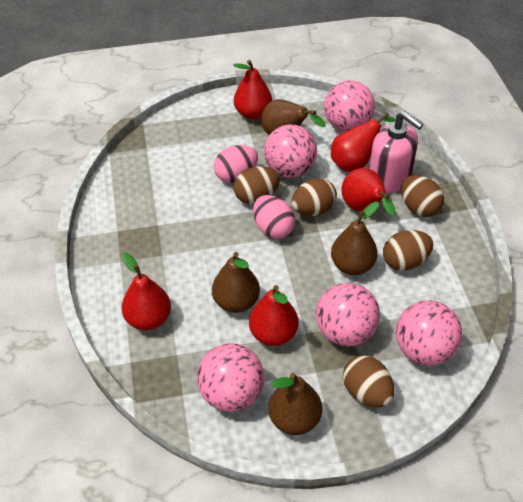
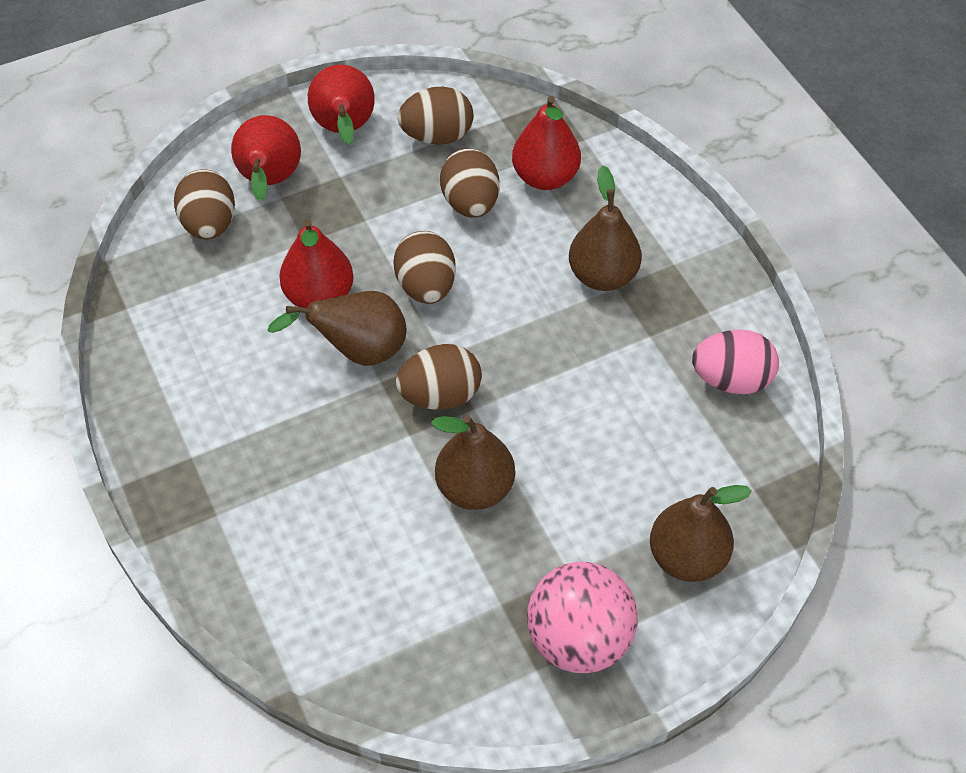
pink ball: [197,343,264,412] [264,124,317,178] [316,283,380,347] [324,80,375,131] [396,300,462,366] = 5 -> [527,562,638,673] = 1
pink egg: [214,145,258,183] [253,195,295,239] = 2 -> [692,330,779,394] = 1
pink soap dispenser: [369,111,424,193] = 1 -> none = 0
red pear: [122,252,171,330] [233,60,272,119] [249,285,298,346] [331,113,396,172] [341,168,396,216] = 5 -> [231,115,301,201] [279,219,354,308] [308,64,375,144] [512,96,581,190] = 4

